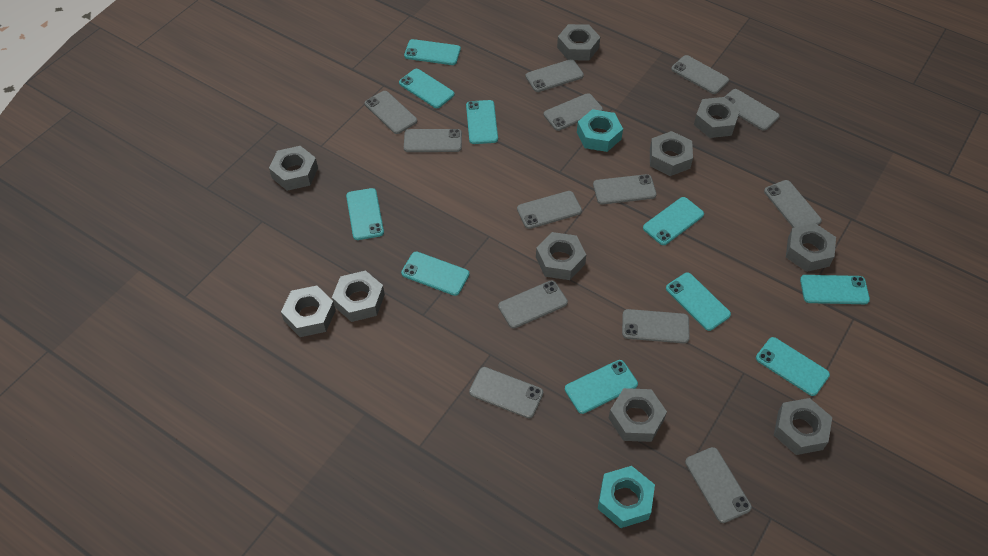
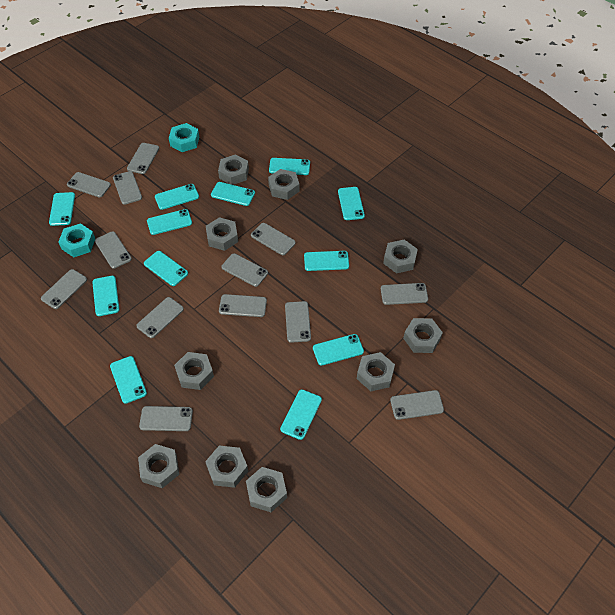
turquoise phone: [346,188,384,240] [399,69,455,108] [401,252,470,296] [404,39,461,65] [466,100,498,144] [565,360,638,414] [643,197,704,245] [666,272,731,331] [756,337,830,396] [800,275,870,304] = 10 -> [49,192,75,226] [92,276,119,316] [110,356,147,404] [144,251,188,286] [147,209,192,235] [155,184,199,210] [211,182,255,206] [269,158,310,175] [280,390,322,440] [304,251,349,271] [313,334,364,366] [338,187,365,220] = 12

